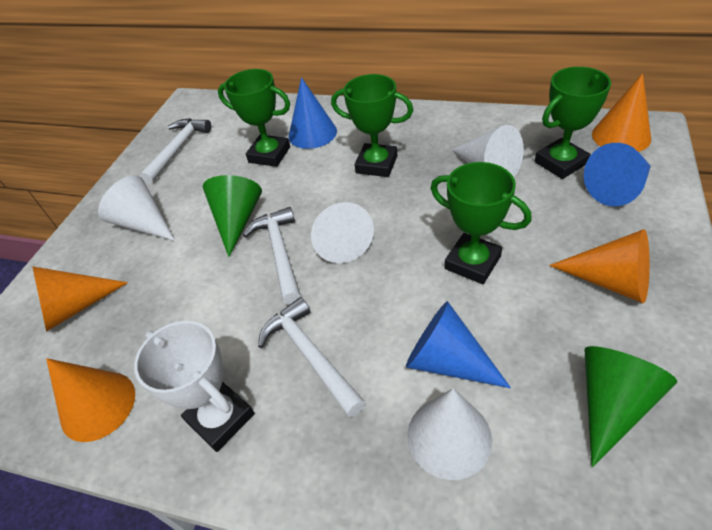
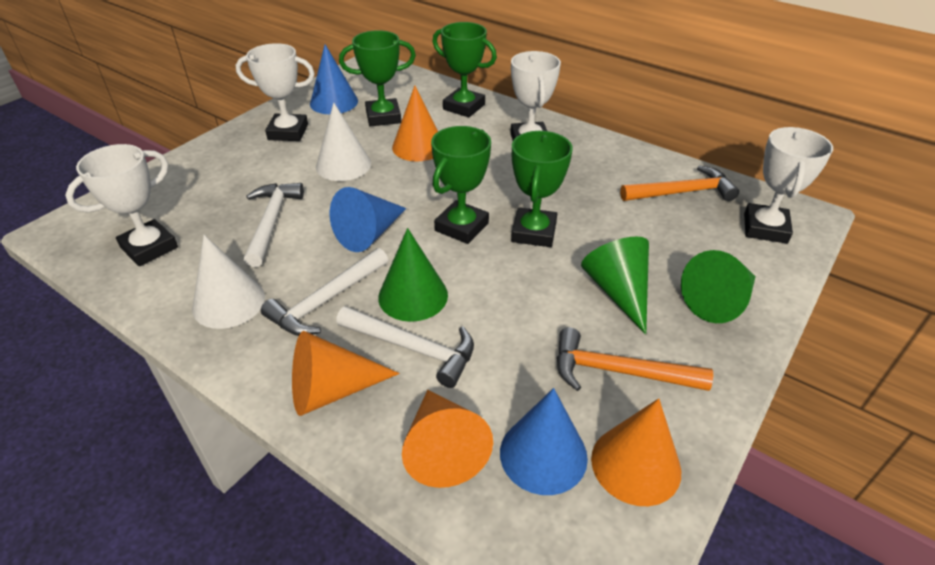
green cone: [203,175,262,257] [584,346,677,467] = 2 -> [378,228,448,322] [581,236,649,335] [681,250,756,323] = 3
orange hammer: none = 0 -> [557,327,713,391] [620,166,739,201] = 2
white cone: [98,175,175,241] [311,202,374,263] [407,388,492,480] [452,125,524,177] = 4 -> [192,235,265,329] [316,103,371,181] = 2
white trophy: [134,321,255,452] = 1 -> [65,144,178,266] [236,43,315,141] [511,51,561,140] [744,127,833,244] = 4

